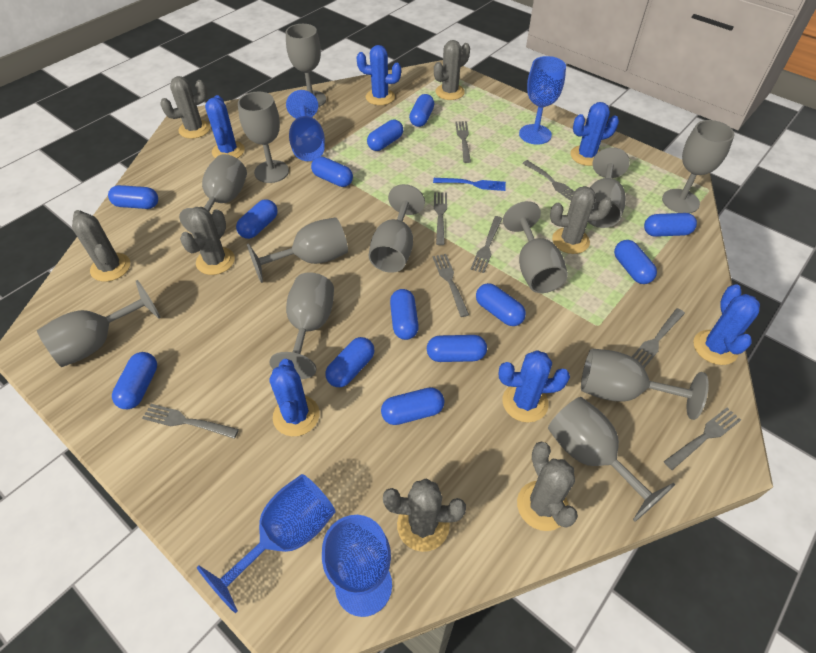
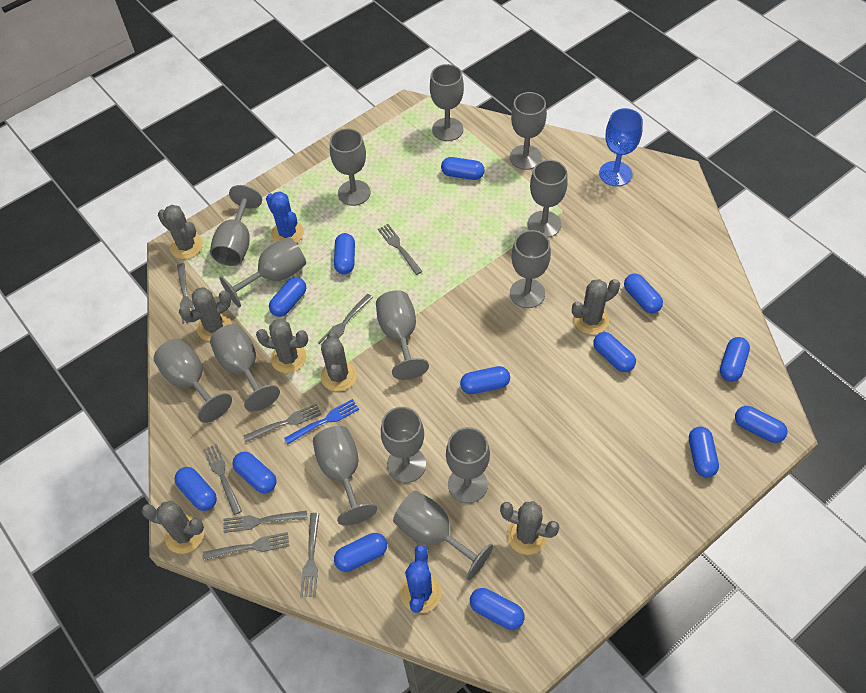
blue cactus: [205,95,245,158] [269,359,320,436] [356,45,401,105] [499,350,570,422] [570,102,619,166] [693,284,760,365] = 6 -> [266,191,304,243] [400,545,441,613] = 2
blue goblet: [197,474,336,613] [286,90,325,161] [322,515,392,617] [519,56,566,145] = 4 -> [599,108,643,186] = 1
grey goblet: [37,280,161,367] [179,154,247,233] [238,92,289,183] [247,217,348,283] [270,272,334,379] [286,24,326,107] [369,184,425,273] [503,201,568,293] [548,397,675,522] [581,348,709,420] [588,147,630,228] [662,120,734,213] = 12 -> [153,338,232,423] [210,185,262,266] [210,324,280,412] [220,237,306,307] [313,426,377,526] [330,128,370,206] [376,290,429,380] [381,407,426,483] [393,491,493,580] [430,64,464,141] [446,427,490,503] [510,92,547,170] [510,230,551,308] [527,160,568,238] = 14

